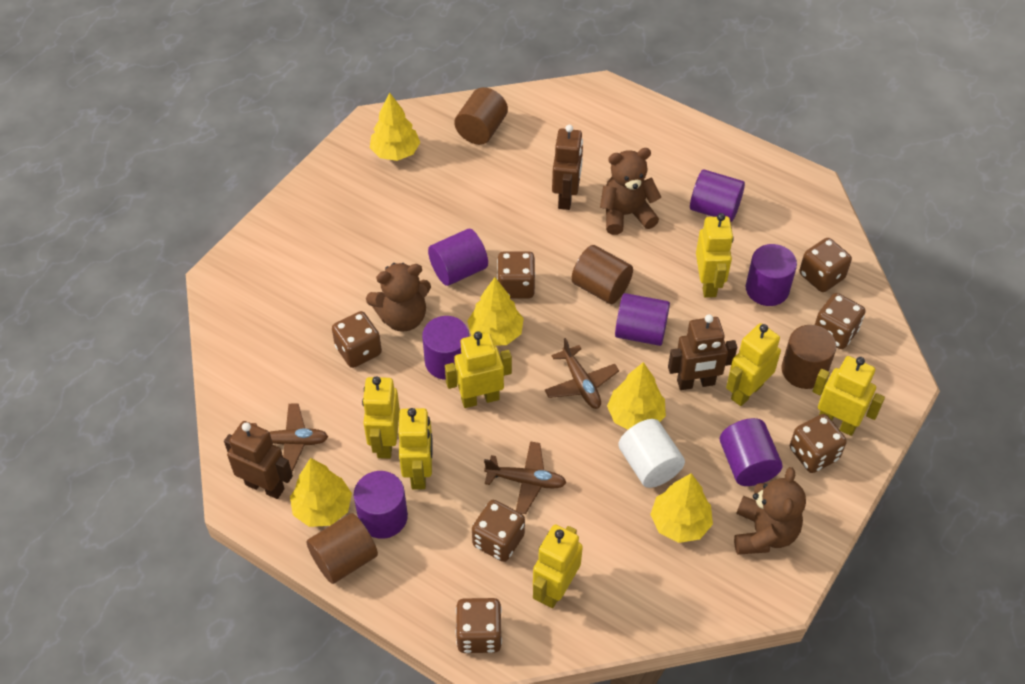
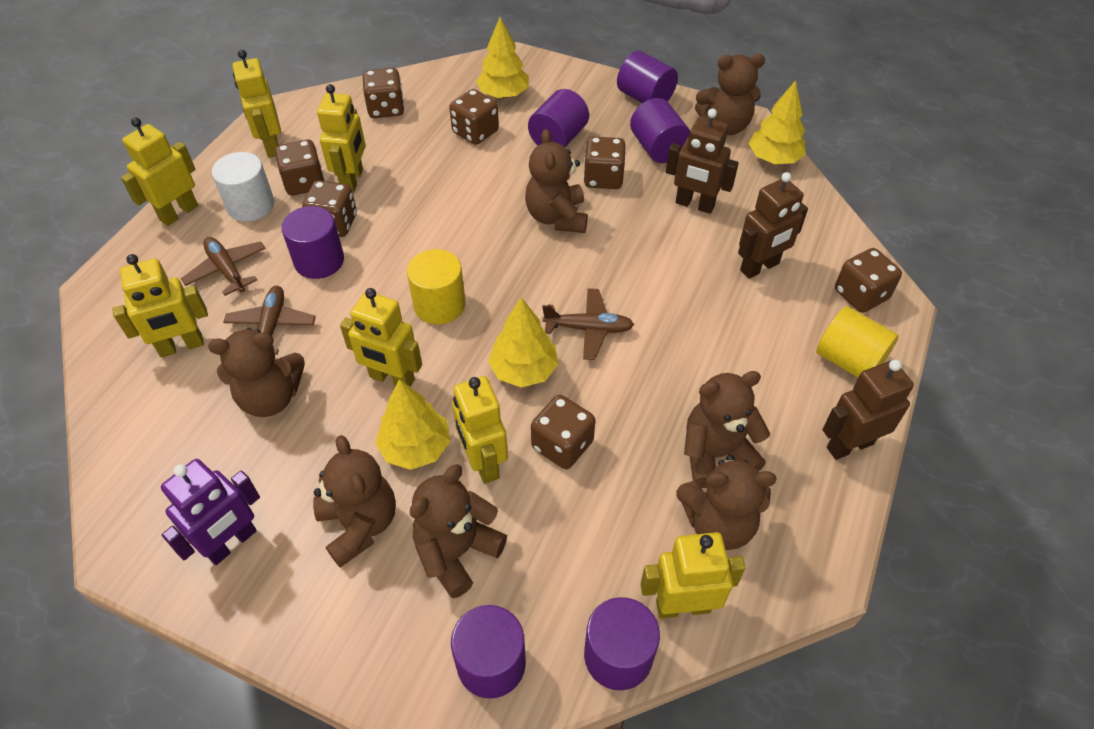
brown cylinder: [306,513,378,584] [454,87,508,145] [571,245,633,304] [781,325,836,389] = 4 -> none = 0
brown teddy bear: [366,263,431,332] [600,148,661,235] [734,467,806,555] = 3 -> [208,328,305,417] [313,435,396,567] [410,464,507,598] [525,129,588,233] [676,455,777,550] [684,371,770,488] [695,54,765,135] = 7
purple cylinder: [354,471,408,539] [422,316,469,380] [428,229,488,286] [615,293,670,346] [690,169,745,222] [720,418,782,486] [746,244,797,306] = 7 -> [282,206,344,279] [451,605,526,698] [528,89,589,147] [584,597,660,690] [617,51,678,103] [630,98,690,163] = 6
purple robot: none = 0 -> [161,459,260,565] = 1
yellow cylinder: none = 0 -> [407,249,466,324] [816,306,899,378] = 2
yellow tree: [290,458,352,527] [370,92,420,161] [467,277,524,346] [607,362,666,429] [650,473,713,543] = 5 -> [375,379,450,470] [476,17,529,98] [488,298,558,388] [749,80,806,164] = 4

